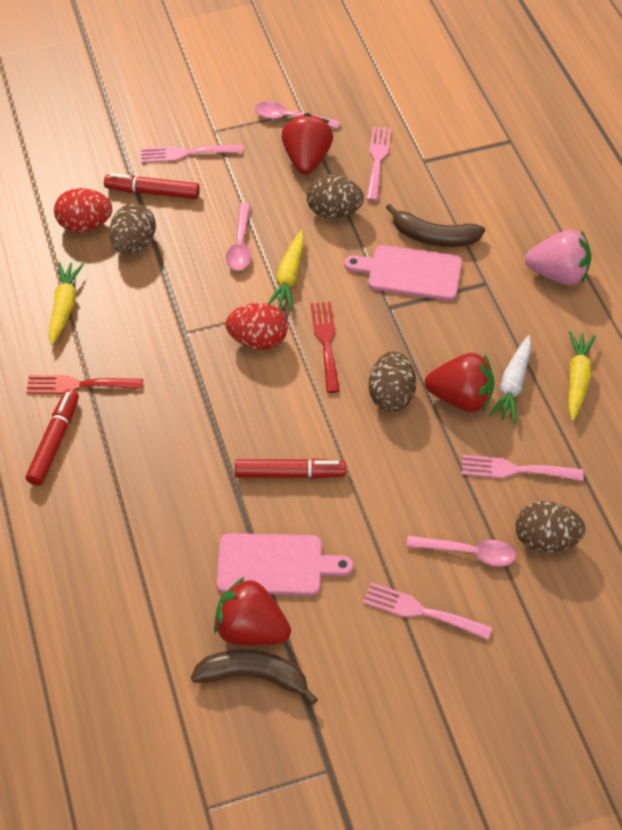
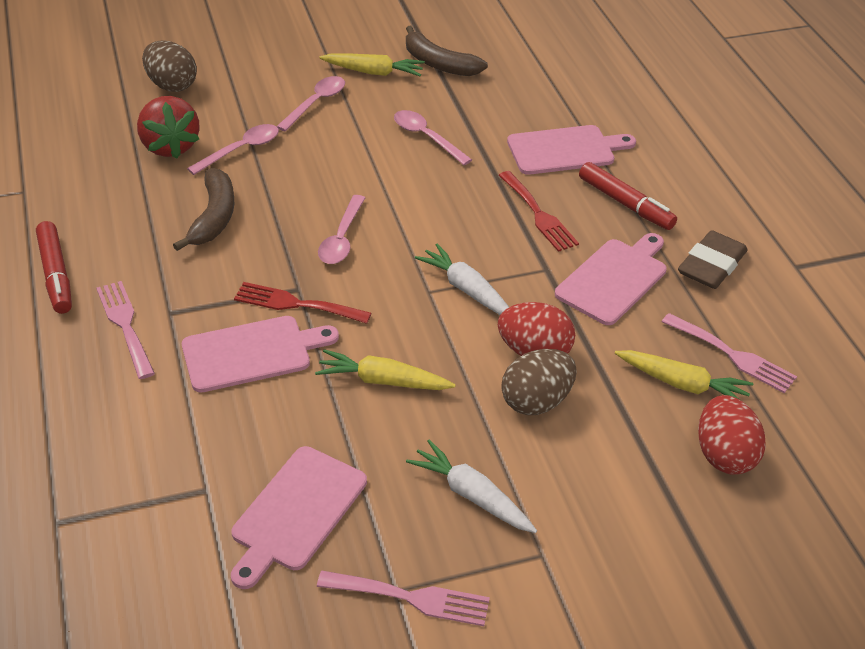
brown egg: [110,203,156,254] [306,175,364,219] [368,351,416,411] [515,501,586,553] = 4 -> [142,41,197,92] [501,349,577,415] = 2
brown eraser: none = 0 -> [678,230,748,289] = 1
pink cutting board: [217,533,354,596] [344,245,462,301] = 2 -> [182,316,339,393] [231,446,367,589] [507,125,636,175] [555,233,667,325] = 4
pink fork: [141,145,243,163] [363,582,492,640] [366,127,391,201] [461,455,584,481] = 4 -> [96,281,155,379] [317,571,490,626] [662,313,797,393] = 3
pink spoon: [226,203,251,270] [255,101,340,128] [406,535,516,567] = 3 -> [187,124,279,175] [277,76,345,131] [318,195,365,264] [394,110,472,165] = 4
pink strawberry: [525,230,591,285] = 1 -> none = 0
red marker: [26,389,79,486] [104,173,200,199] [235,458,346,479] = 3 -> [36,221,72,314] [579,162,677,230] = 2
red strawberry: [214,577,291,645] [281,113,333,175] [425,353,494,412] = 3 -> [137,96,199,159] = 1
white carrot: [489,335,531,423] = 1 -> [406,440,537,533] [415,244,509,315] = 2

